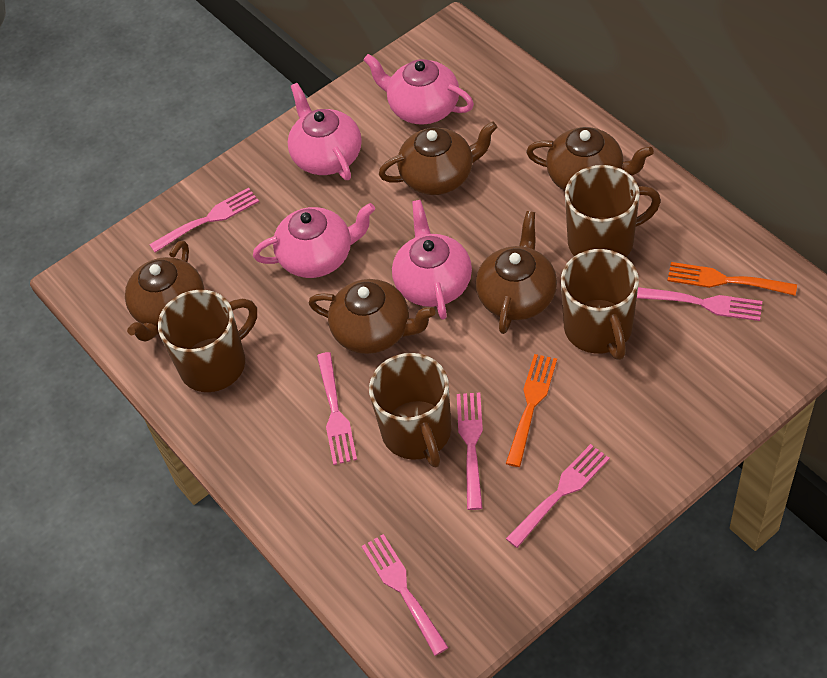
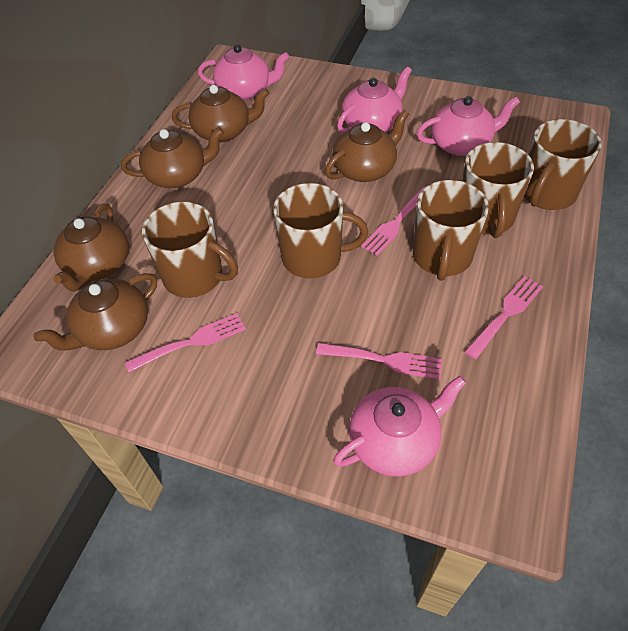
brown mug: [158,290,257,392] [369,353,451,468] [561,249,639,360] [565,165,661,257] = 4 -> [142,202,238,298] [273,183,368,279] [413,180,489,281] [462,142,534,238] [524,119,602,210] = 5
orange fork: [506,354,557,467] [667,262,797,296] = 2 -> none = 0
pink fork: [149,188,259,253] [317,352,357,465] [362,534,449,656] [457,392,483,510] [506,444,610,548] [637,287,762,321] = 6 -> [125,313,246,373] [316,343,442,379] [361,187,425,256] [464,276,543,359] = 4

